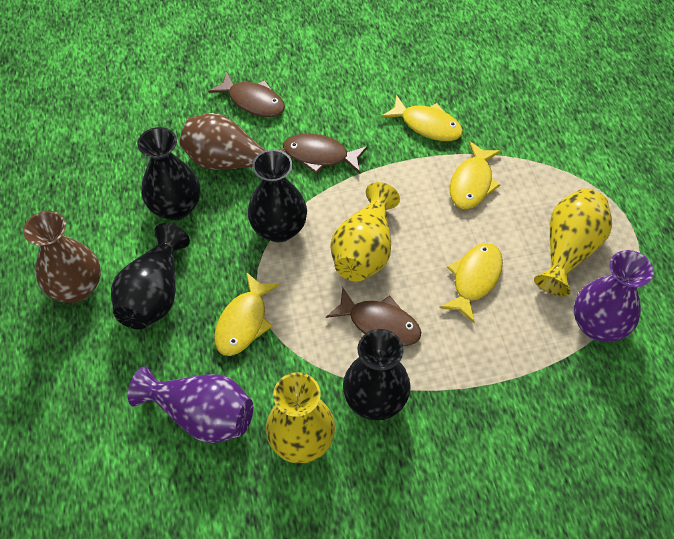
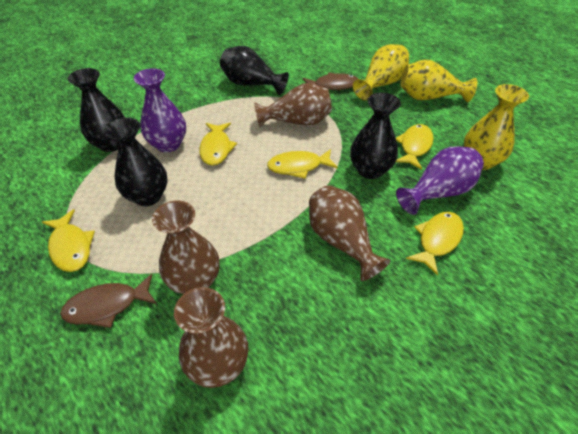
brown fish: [208,72,285,117] [283,133,368,174] [326,287,421,346] = 3 -> [60,274,157,328] [302,72,358,90] = 2
brown vase: [23,211,101,303] [180,113,286,170] = 2 -> [152,201,220,294] [174,287,248,388] [254,83,332,128] [309,185,391,281] = 4
yellow fish: [214,272,280,356] [381,95,463,141] [439,243,503,323] [450,141,501,209] = 4 -> [42,209,95,272] [199,123,237,166] [267,149,338,179] [396,124,434,170] [406,212,464,276] = 5

